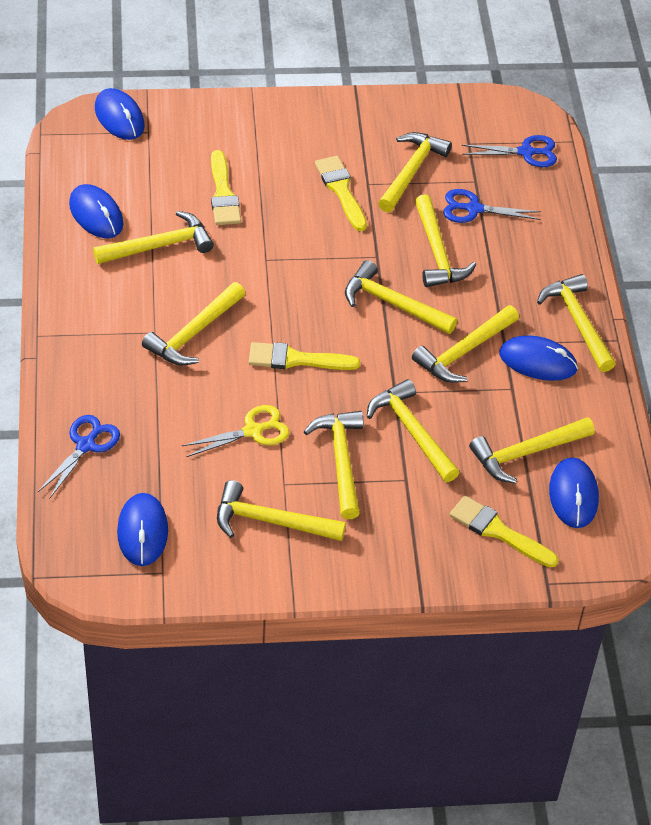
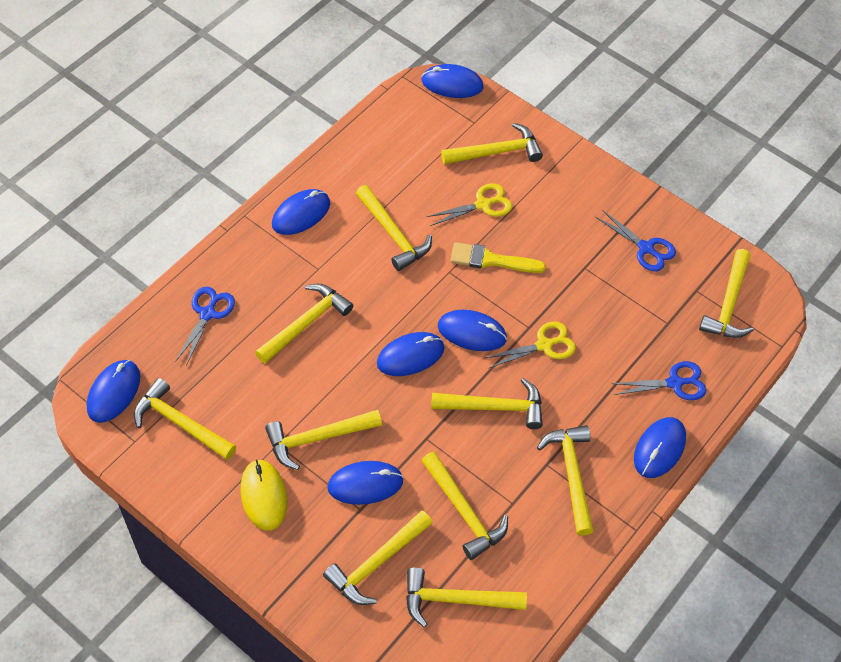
blue mouse: [69,184,123,238] [95,88,145,140] [117,493,168,566] [499,336,578,381] [549,457,599,528] = 5 -> [87,360,140,423] [272,189,330,235] [327,461,404,505] [377,332,445,376] [421,64,484,98] [438,310,507,351] [634,417,686,478] = 7
yellow brush: [211,150,241,225] [249,342,360,370] [315,156,367,231] [449,496,558,568] = 4 -> [450,242,546,273] = 1
yellow mouse: none = 0 -> [240,460,287,531] = 1
yellow scissors: [182,405,289,457] = 1 -> [426,183,512,226] [485,321,576,369] = 2

